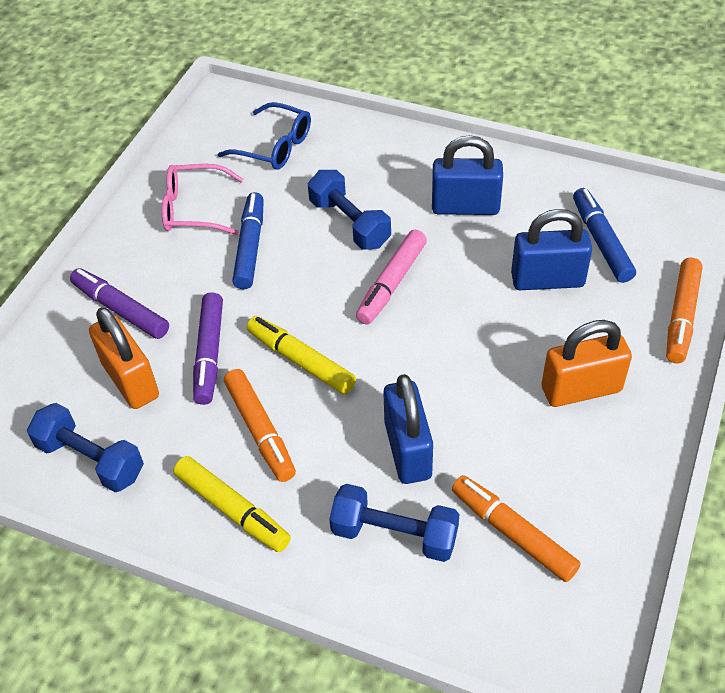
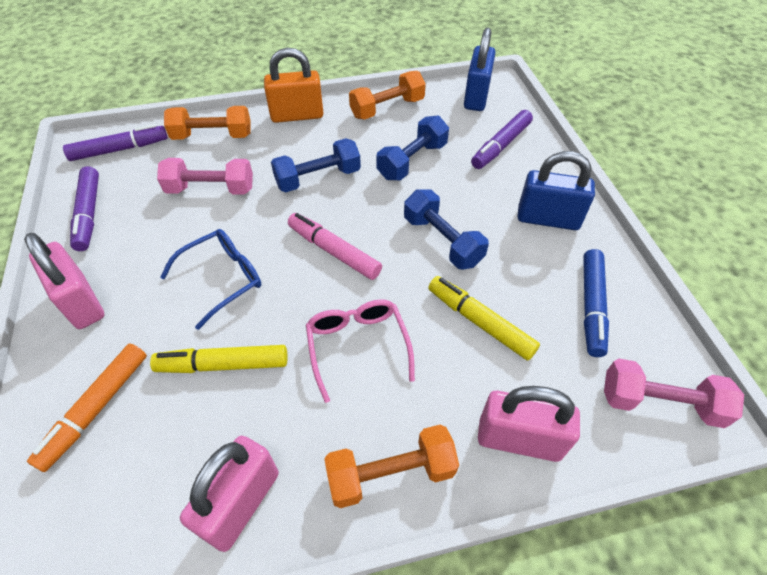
blue marker: [232,192,264,289] [573,188,636,283] = 2 -> [583,249,609,357] = 1
blue padlock: [383,374,433,484] [432,135,503,215] [511,209,592,290] = 3 -> [464,28,496,111] [518,151,595,230] = 2
orange dumbbell: none = 0 -> [164,106,251,140] [324,424,459,508] [349,71,426,119] = 3
orange marker: [224,369,296,482] [452,475,581,582] [666,258,703,364] = 3 -> [27,344,147,472] = 1
orange padlock: [89,307,159,409] [542,320,632,407] = 2 -> [264,48,323,123] = 1
pink dumbbell: none = 0 -> [157,158,253,195] [604,359,744,428] = 2
pink padlock: none = 0 -> [24,233,104,329] [180,436,279,552] [478,386,580,462] = 3
purple marker: [70,268,169,339] [193,292,223,405] = 2 -> [63,124,168,161] [70,166,99,251] [471,110,533,169] = 3

